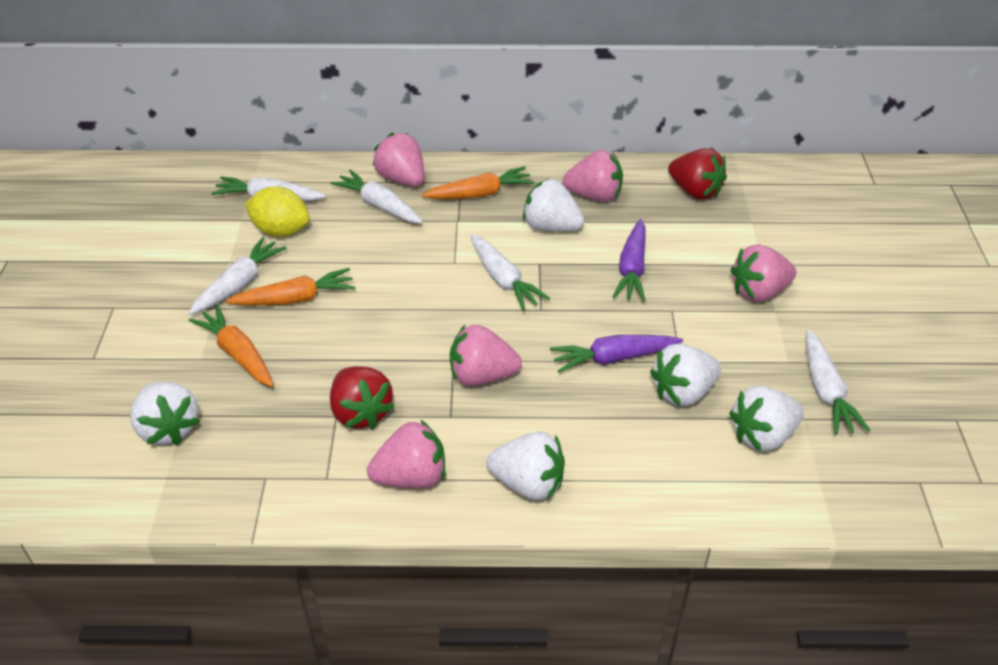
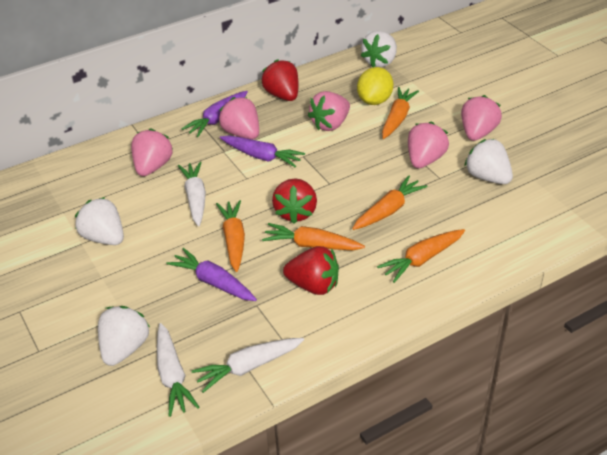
orange carrot: [189,305,273,387] [226,268,355,306] [421,166,534,199] = 3 -> [216,200,245,272] [262,223,365,250] [352,176,427,230] [377,229,465,283] [382,87,419,139] = 5
purple carrot: [550,335,683,373] [612,219,646,302] = 2 -> [166,248,257,301] [181,91,248,137] [220,135,305,167] = 3
red strawberry: [330,366,394,429] [668,148,727,200] = 2 -> [261,59,299,101] [272,178,317,224] [283,246,339,295] = 3
white carrot: [189,237,286,315] [211,176,326,201] [330,169,423,224] [470,234,550,311] [806,330,871,435] = 5 -> [157,323,199,417] [178,161,206,226] [192,338,304,393] = 3
white strawberry: [130,382,199,445] [486,432,565,501] [523,178,585,231] [650,343,721,406] [729,386,804,451] = 5 -> [75,197,124,245] [98,306,150,366] [361,31,397,67] [464,139,513,184] = 4

